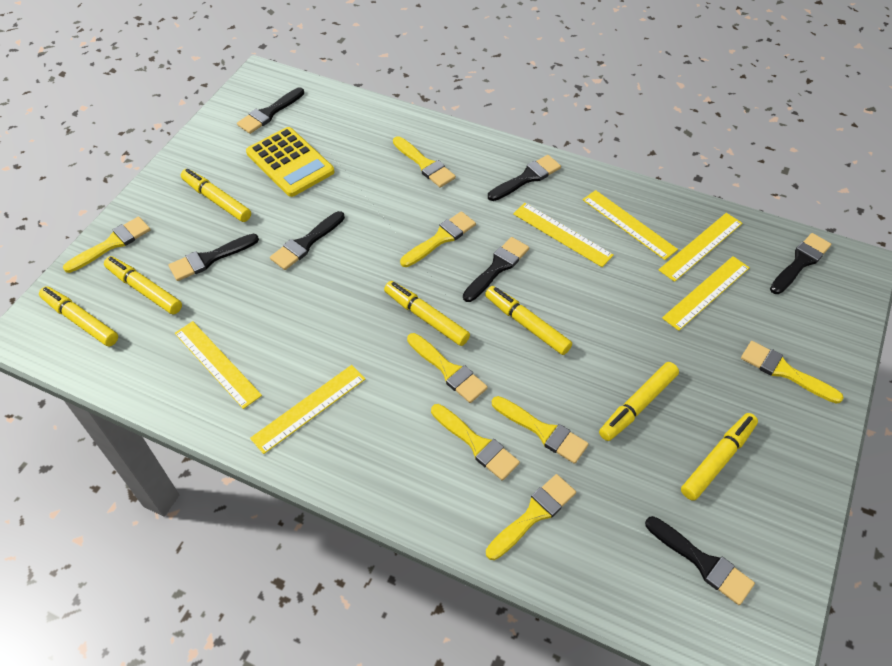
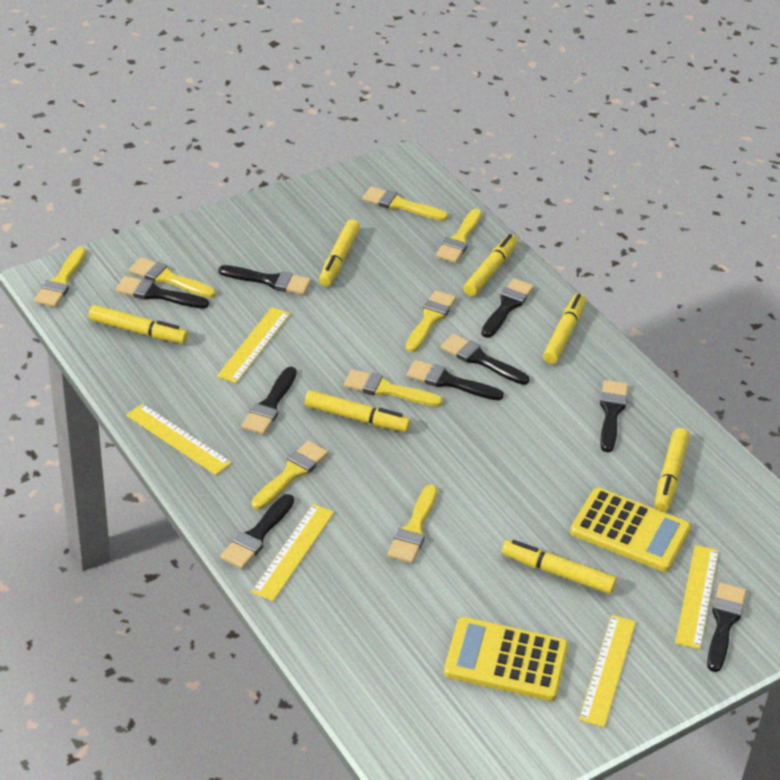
black brush: [169,234,259,281] [237,88,304,134] [270,211,345,270] [463,237,529,302] [488,155,561,201] [645,516,755,605] [770,233,831,294] = 7 -> [116,276,209,309] [218,265,311,295] [220,494,294,569] [241,367,297,435] [406,360,504,400] [441,334,529,385] [481,278,534,338] [600,380,628,452] [707,583,746,672] = 9
yellow calculator: [246,127,335,197] = 1 -> [444,617,568,701] [570,488,691,572] = 2
yellow ruler: [175,321,262,409] [250,365,365,454] [513,203,614,267] [583,190,678,260] [659,213,742,282] [662,256,750,331] = 6 -> [126,403,232,475] [217,307,291,383] [251,504,334,601] [579,615,636,728] [675,545,719,649] = 5

